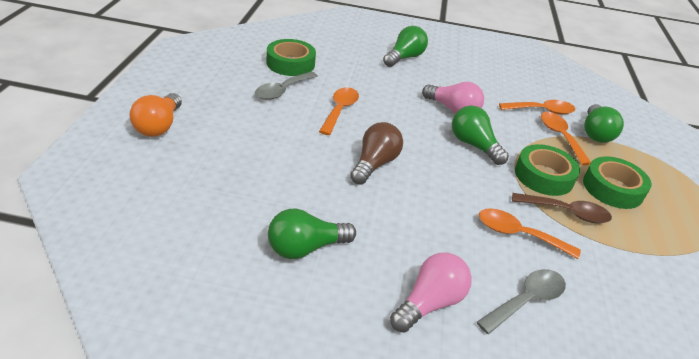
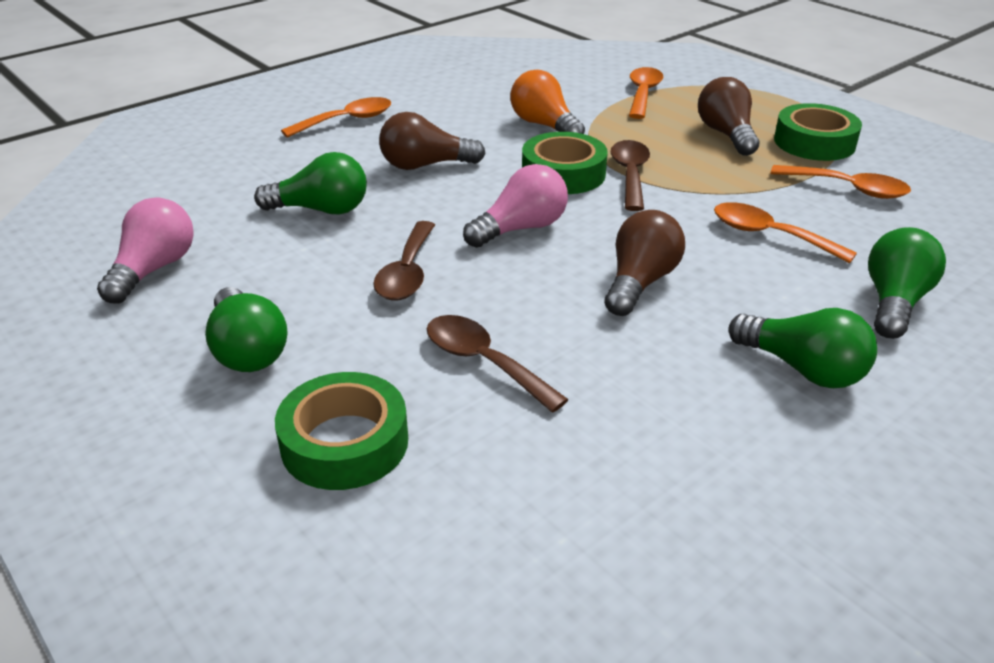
brown light bulb: [350,122,403,185] = 1 -> [379,112,486,170] [605,210,685,316] [698,77,759,156] = 3
brown spoon: [512,193,612,223] = 1 -> [373,221,435,301] [427,315,569,413] [611,140,650,211] = 3
grey spoon: [255,72,318,100] [477,269,566,334] = 2 -> none = 0

